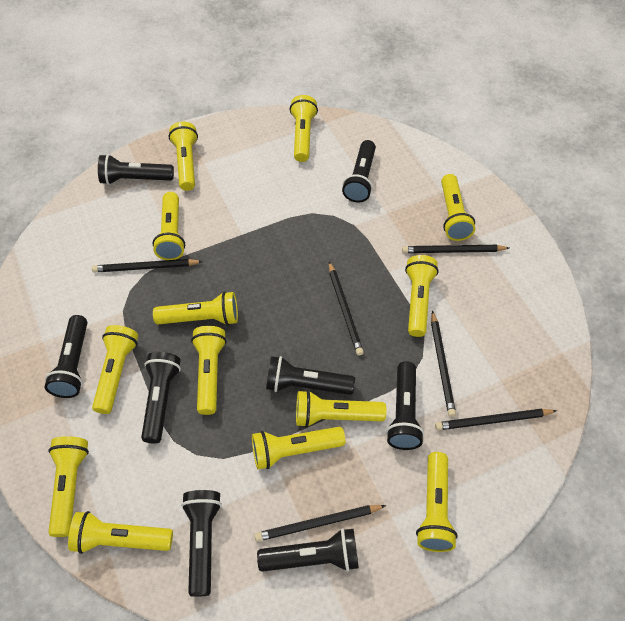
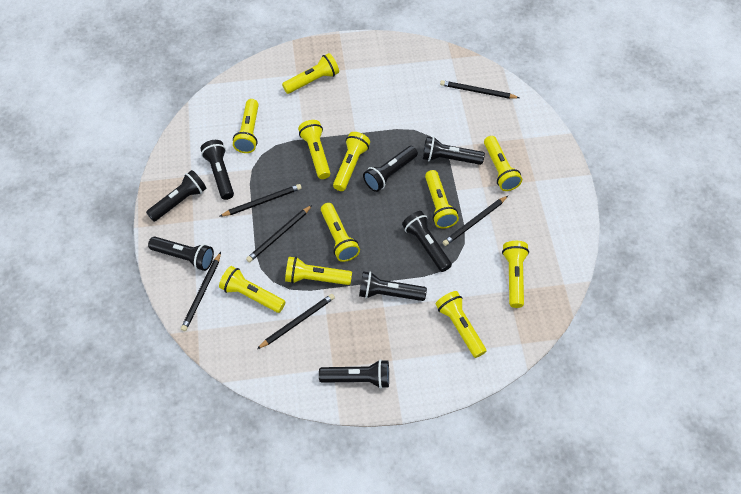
yellow flashlight: [48,436,89,537] [68,511,173,554] [92,325,138,414] [153,192,185,260] [153,292,238,325] [169,122,198,191] [191,326,227,415] [252,427,345,469] [290,95,318,162] [296,390,386,428] [405,255,439,337] [416,452,458,552] [441,174,475,241] = 13 -> [219,266,285,313] [233,99,259,153] [282,53,339,94] [285,257,352,285] [298,120,330,179] [321,203,360,262] [333,132,370,191] [425,170,459,229] [436,291,486,358] [484,136,522,191] [502,241,529,308] = 11

